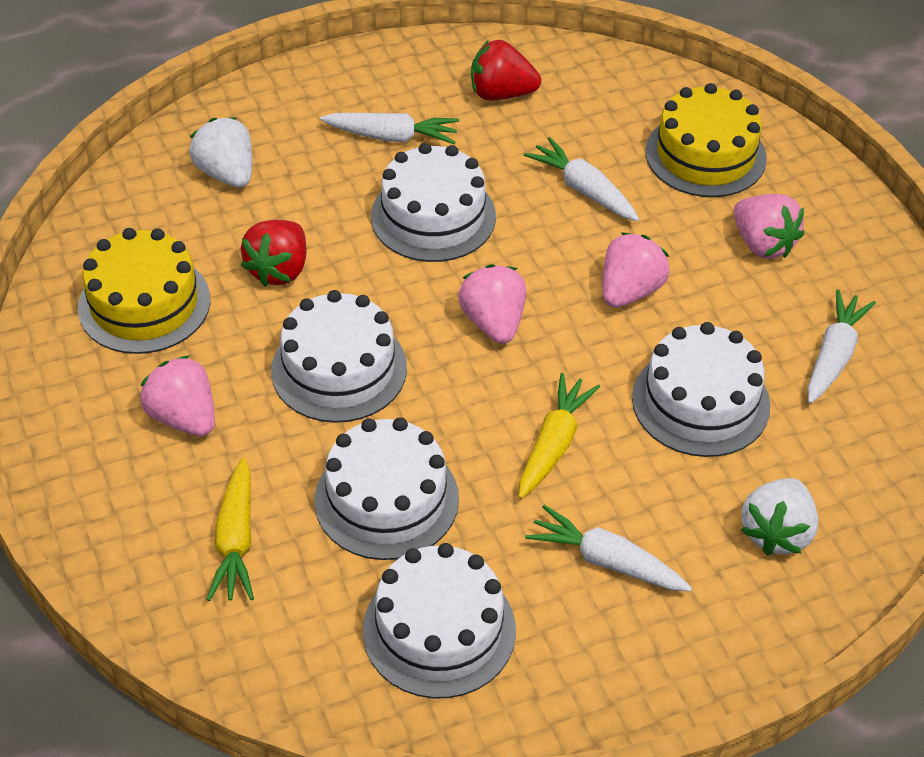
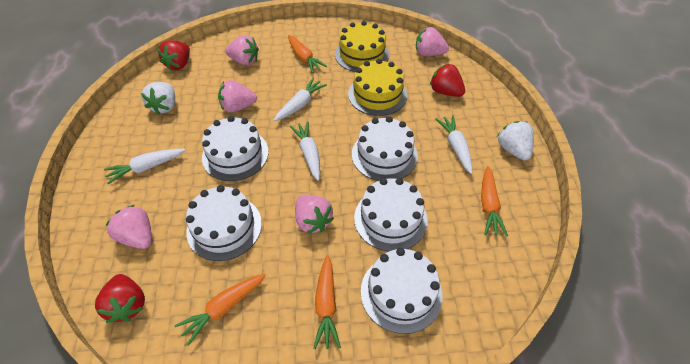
orange carrot: none = 0 -> [175,274,266,346] [288,35,327,73] [313,255,341,349] [481,166,508,236] = 4
pink strawberry: [140,355,215,436] [458,264,526,344] [603,232,670,308] [734,194,804,258] = 4 -> [105,205,152,249] [218,80,257,113] [225,35,259,66] [295,195,334,234] [416,27,449,56] = 5
red strawberry: [241,220,306,287] [471,40,541,101] = 2 -> [95,274,145,323] [157,40,190,71] [430,64,465,97] = 3
yellow carrot: [206,458,254,601] [519,373,600,499] = 2 -> none = 0

